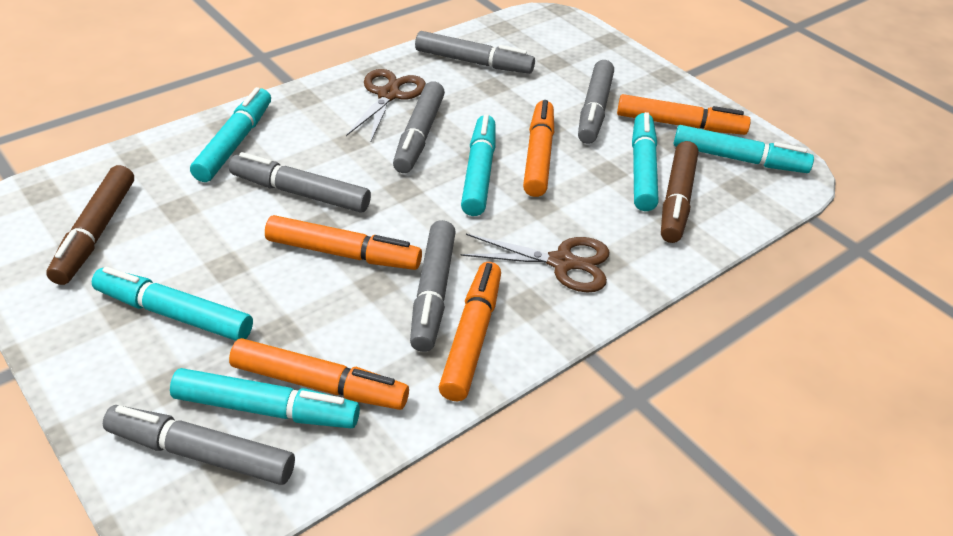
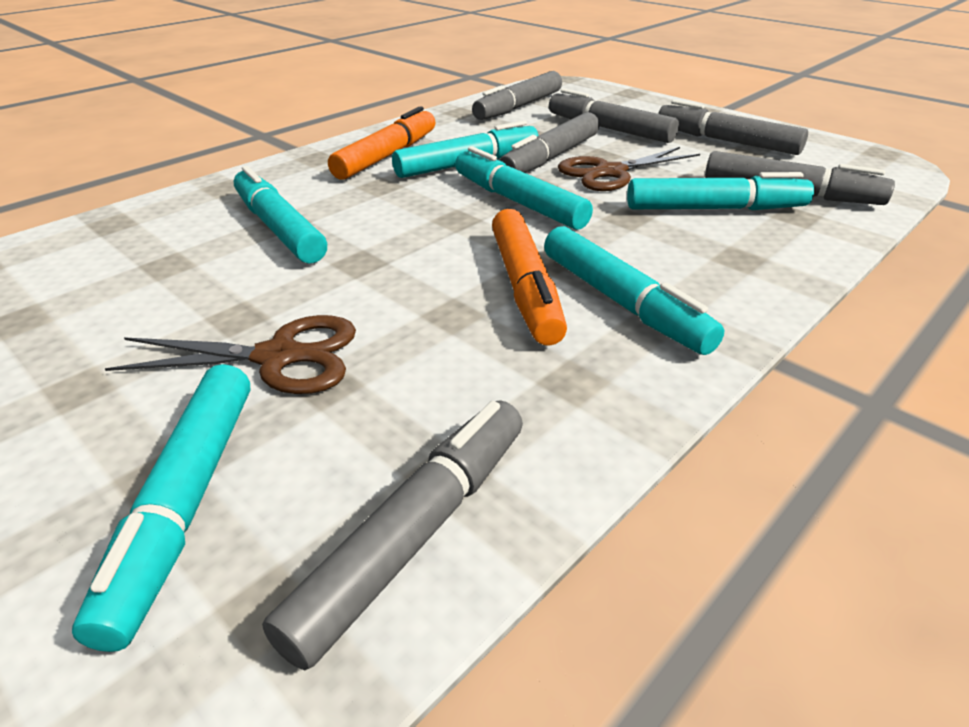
brown marker: [46,165,134,285] [661,141,698,243] = 2 -> none = 0
orange marker: [229,338,409,410] [265,215,422,270] [439,262,501,401] [523,100,554,197] [617,94,751,135] = 5 -> [328,106,435,180] [492,209,567,346] = 2

